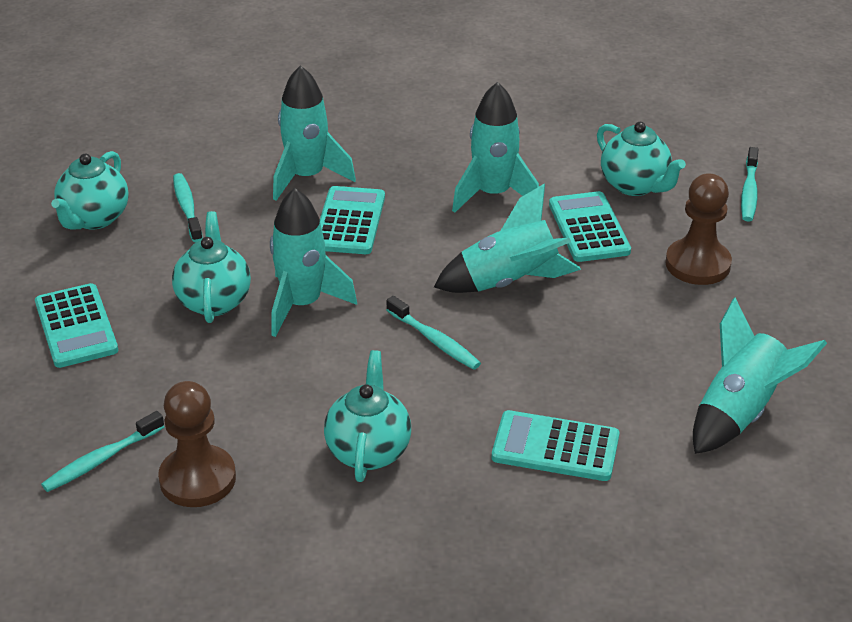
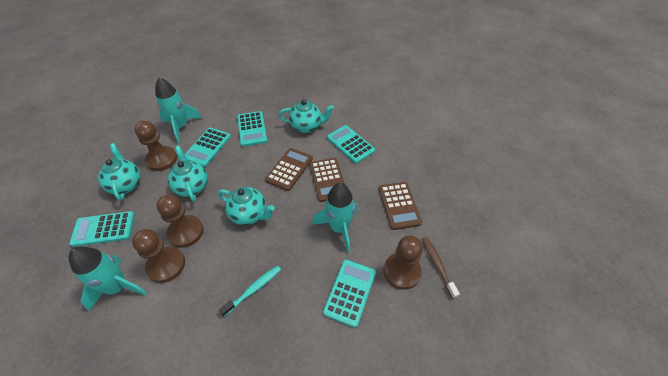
brown calculator: none = 0 -> [265,148,313,191] [310,158,345,202] [379,182,422,230] = 3
brown pawn: [158,381,236,507] [665,173,732,285] = 2 -> [132,229,185,283] [135,121,177,171] [157,195,204,248] [384,235,423,290] = 4
brown toothbrush: none = 0 -> [422,237,460,299] = 1
turquoise calculator: [35,283,118,368] [320,186,385,254] [492,410,619,481] [549,191,631,262] = 4 -> [69,211,135,247] [184,128,231,167] [237,111,267,147] [323,260,376,328] [327,125,375,164] = 5
turquoise rocket: [270,188,357,337] [273,65,356,201] [434,184,581,293] [452,82,539,213] [693,297,827,454] = 5 -> [68,246,147,311] [155,77,202,143] [312,183,358,252] = 3
turquoise toothbrush: [41,411,164,492] [173,173,203,242] [387,296,481,370] [741,147,758,222] = 4 -> [219,265,281,317] = 1

